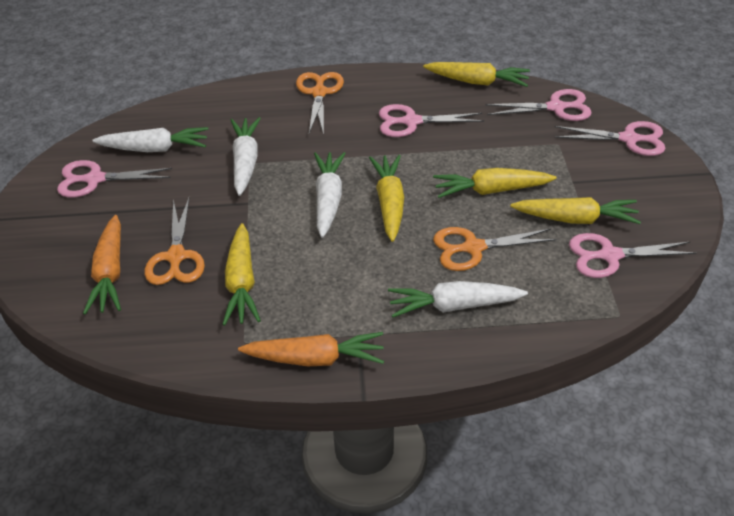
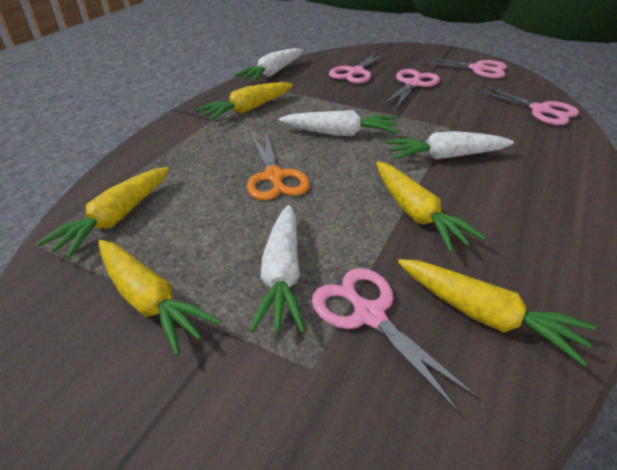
orange carrot: [83,215,121,315] [238,332,384,366] = 2 -> none = 0
orange scissors: [144,198,205,285] [296,72,344,135] [433,227,557,271] = 3 -> [247,131,310,201] = 1

